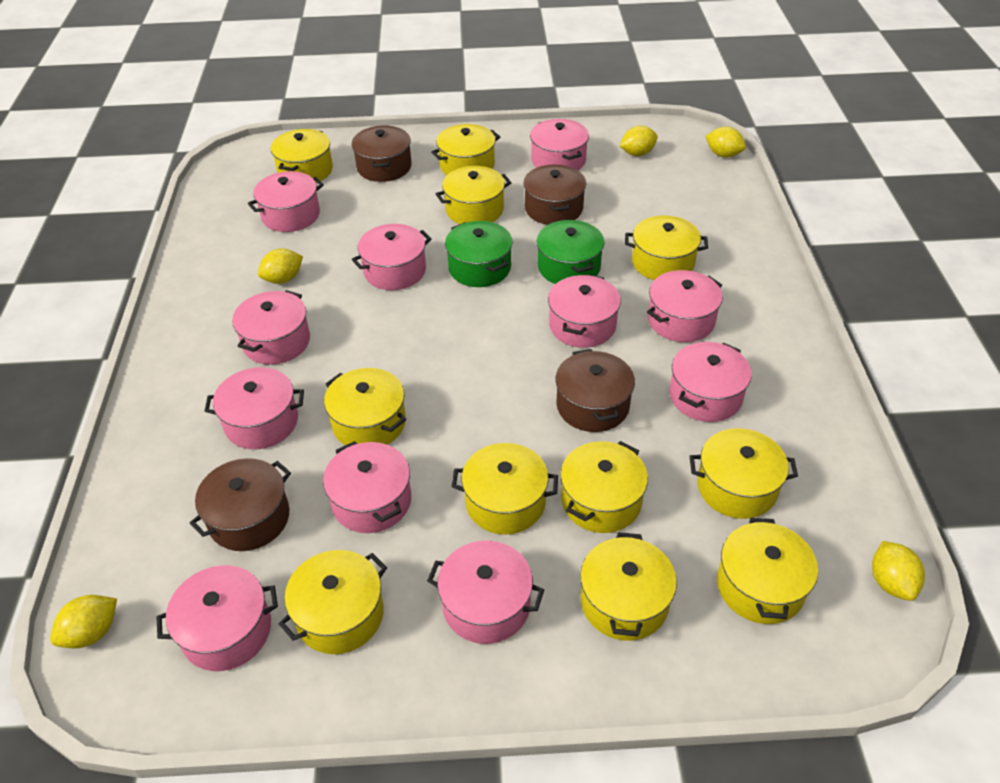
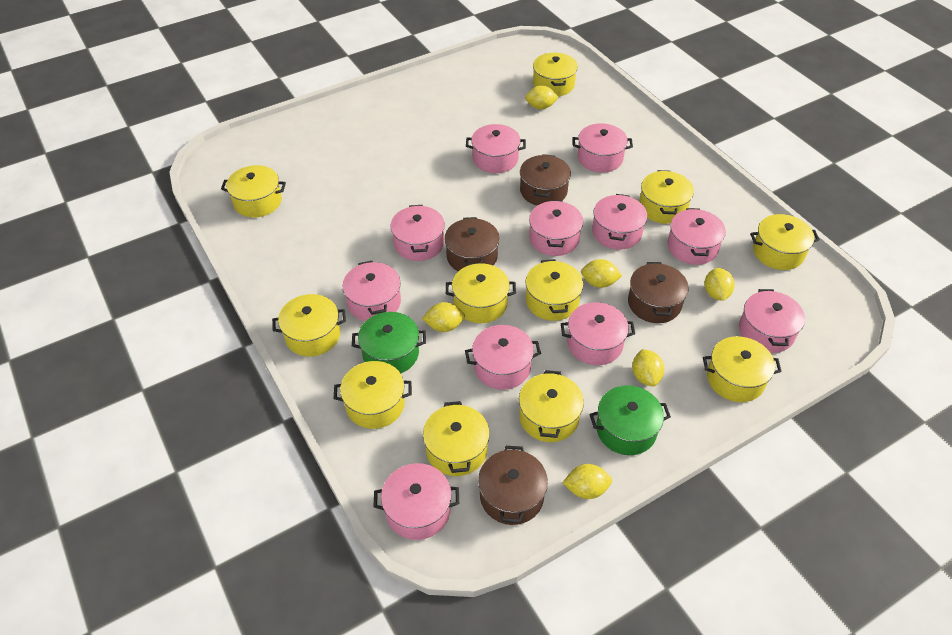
yellow lemon: [50,595,117,648] [258,248,303,284] [620,126,658,156] [705,127,746,158] [872,541,925,601] = 5 -> [422,302,465,332] [525,85,559,109] [562,464,612,499] [581,259,622,288] [632,349,665,387] [704,268,735,301] = 6

